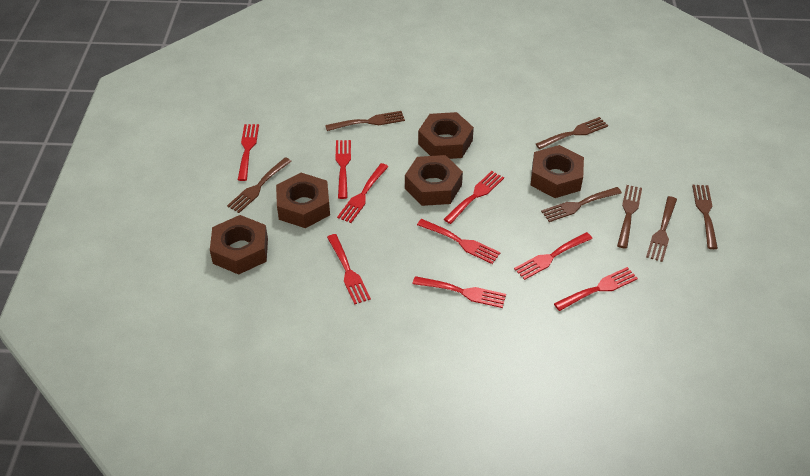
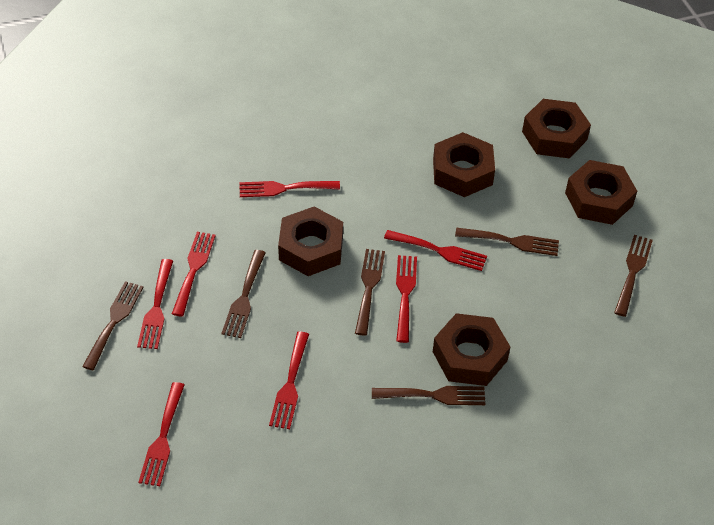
brown fork: [227,157,292,213] [325,111,405,131] [536,117,608,149] [541,187,622,222] [617,185,642,249] [646,196,677,262] [692,185,718,249] = 7 -> [82,281,143,370] [221,250,266,338] [355,249,385,336] [372,386,485,405] [455,228,559,256] [614,235,653,317] = 6
red fork: [238,124,259,181] [327,234,371,305] [336,140,351,199] [337,163,389,223] [413,276,506,308] [417,219,500,264] [443,171,504,224] [514,232,593,280] [554,267,638,311] = 9 -> [137,259,173,349] [139,382,184,486] [172,232,216,317] [239,181,340,197] [269,332,309,429] [384,230,487,271] [396,255,417,343] = 7

